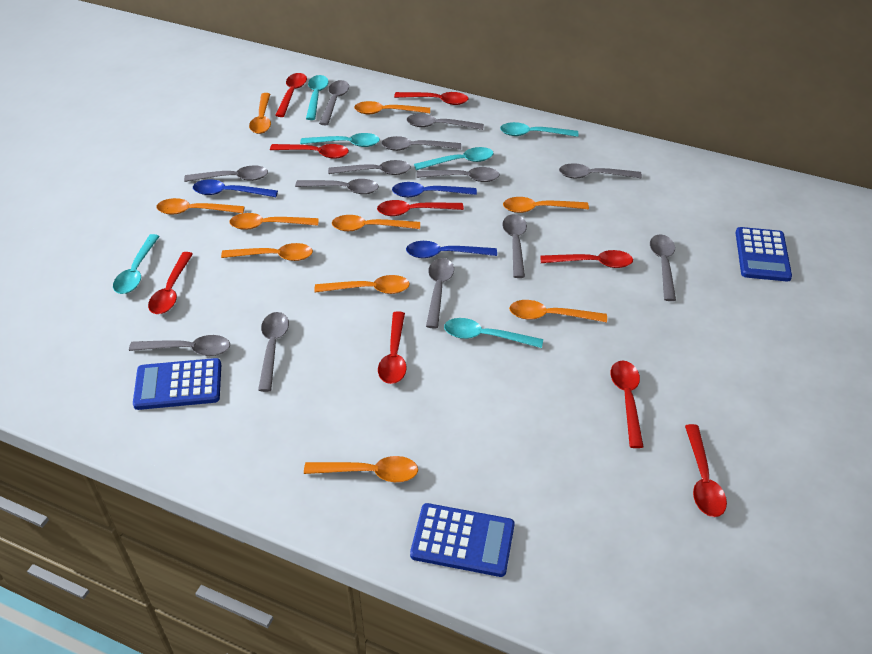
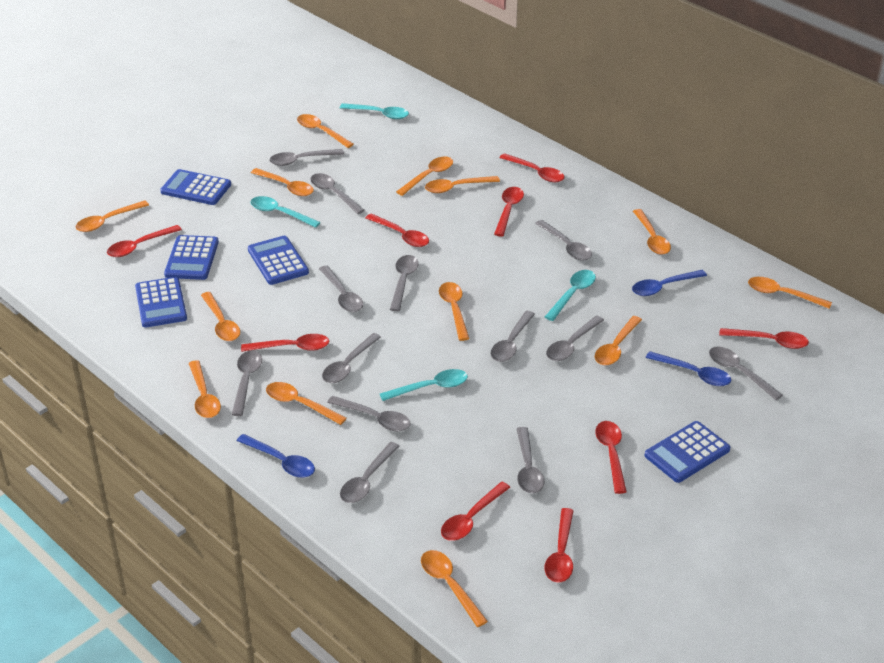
blue calculator: [133,358,221,410] [410,503,515,577] [736,227,792,282] = 3 -> [135,277,187,328] [160,169,231,205] [164,235,219,280] [248,236,309,285] [644,421,730,483] = 5
orange spoon: [156,198,245,215] [221,243,313,261] [229,213,319,230] [249,93,271,134] [304,456,418,482] [315,275,410,294] [332,215,420,231] [354,101,430,114] [503,197,589,213] [509,300,607,322] = 10 -> [75,200,149,232] [189,360,221,418] [201,292,240,341] [251,168,314,196] [266,382,347,425] [297,114,354,148] [396,156,453,196] [421,550,488,627] [425,176,500,193] [439,282,469,341] [595,316,642,365] [633,209,671,255] [748,277,832,309] = 13
turquoise spoon: [113,234,160,294] [300,133,380,147] [306,75,329,120] [414,147,494,170] [444,318,543,348] [500,122,578,137] = 6 -> [251,196,321,228] [340,103,409,119] [380,369,468,401] [545,270,596,321] = 4

